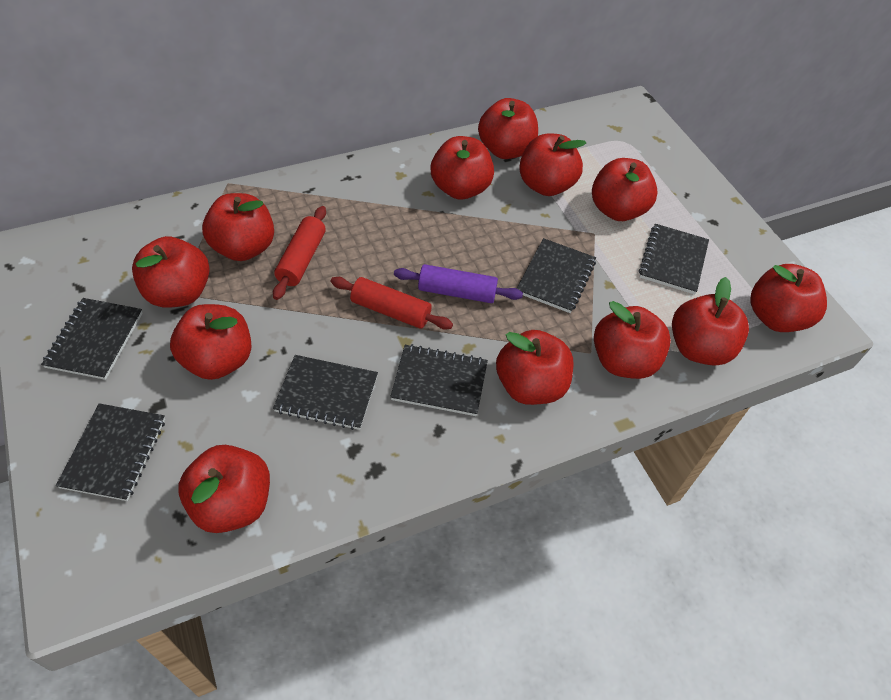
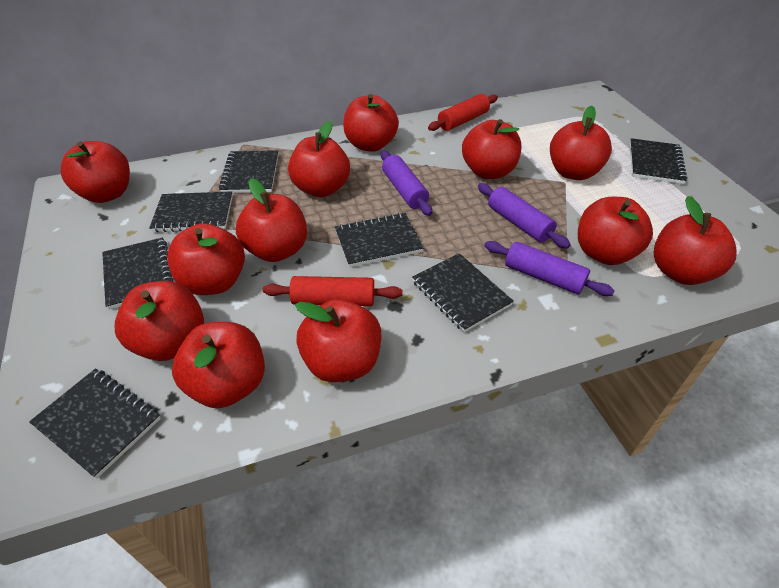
black notebook: [41,298,143,380] [56,403,165,501] [273,355,378,430] [390,344,488,416] [517,238,596,313] [639,224,709,294] = 6 -> [29,368,161,479] [102,237,173,310] [149,191,233,232] [219,150,278,193] [335,213,423,267] [412,253,514,332] [630,138,687,184] = 7
purple rolling pin: [394,264,523,303] = 1 -> [381,151,432,216] [478,183,571,249] [484,241,615,296] = 3

